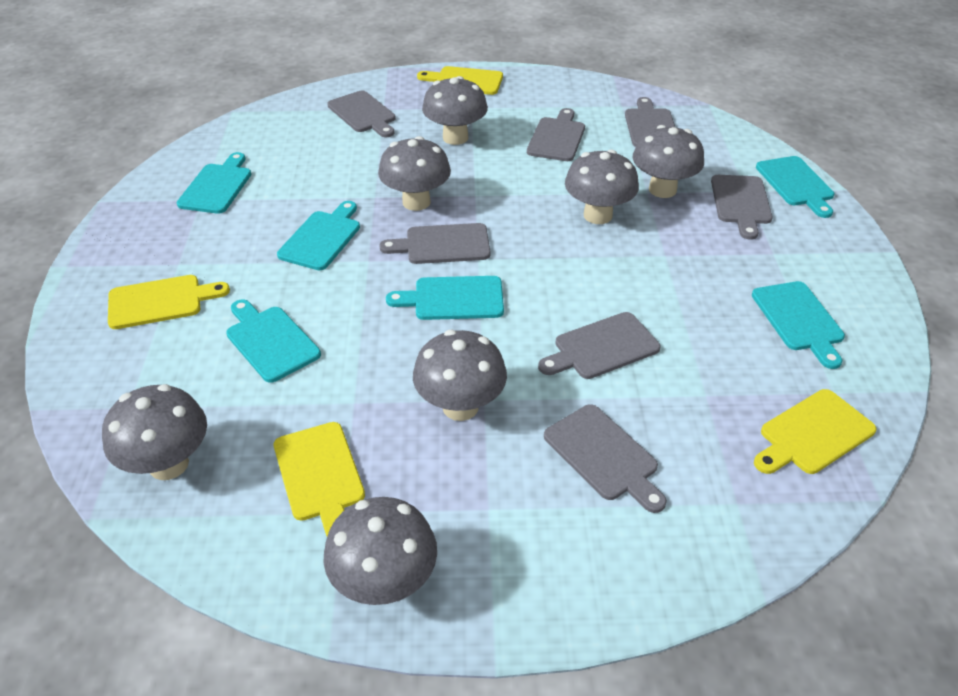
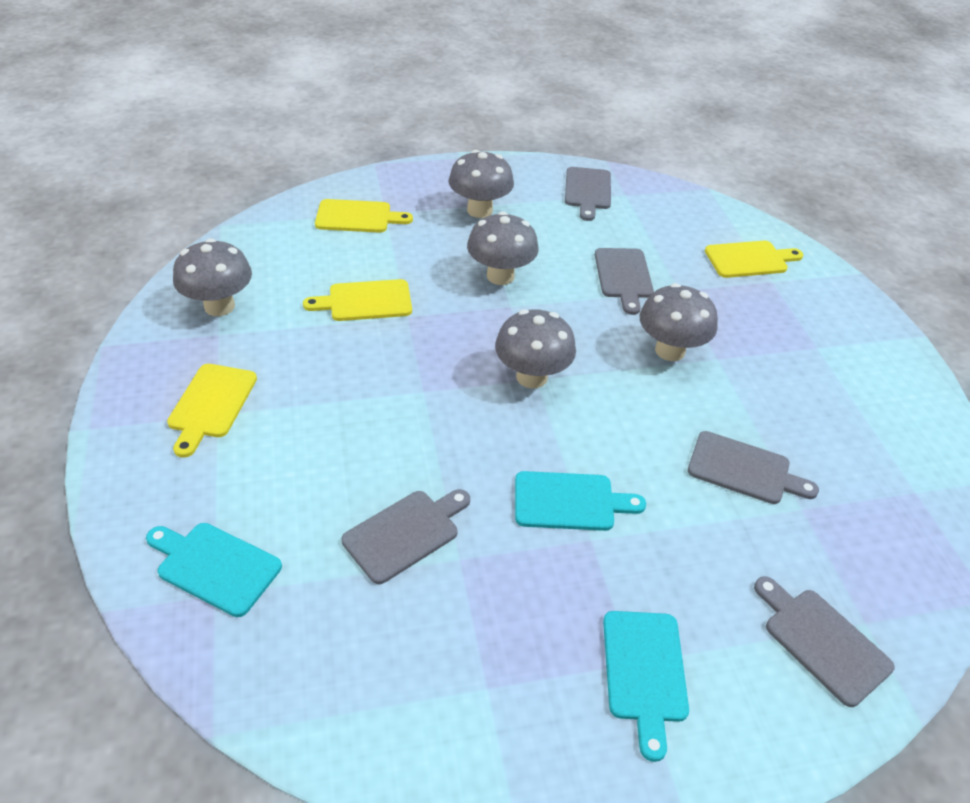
grey cutting board: [327,91,396,137] [379,223,490,264] [527,108,585,161] [538,312,661,379] [544,404,667,513] [625,97,675,147] [711,175,773,240] = 7 -> [342,489,470,584] [565,167,611,221] [595,248,654,315] [688,431,819,504] [754,577,894,707] = 5
grey mushroom: [102,384,207,480] [323,497,437,605] [378,136,451,211] [413,330,507,421] [422,76,488,145] [565,149,639,224] [632,125,704,198] = 7 -> [173,238,252,316] [449,150,514,218] [467,212,539,285] [495,309,576,389] [640,283,718,361] = 5
turquoise cutting board: [176,152,251,214] [226,299,321,383] [277,201,360,270] [386,276,504,320] [752,281,845,369] [756,156,834,218] = 6 -> [146,523,282,617] [515,471,646,531] [603,611,689,762] = 3

